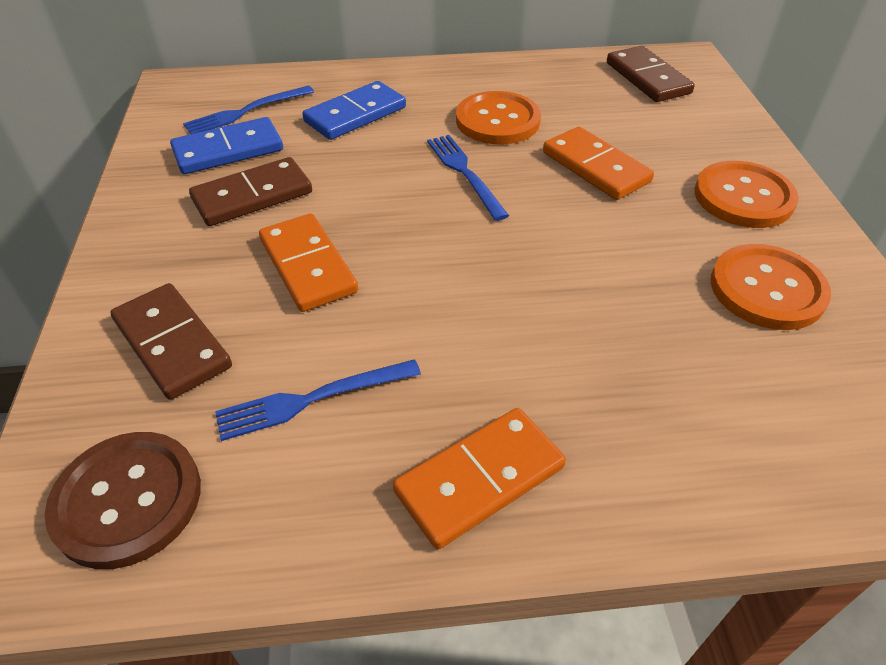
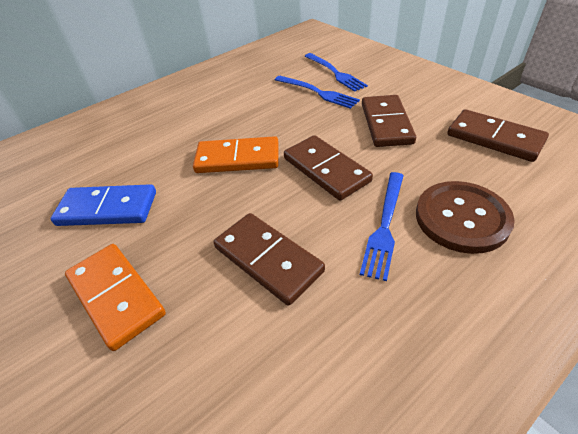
blue domino: [170,117,283,174] [302,81,406,140] = 2 -> [51,184,156,226] = 1
brown domino: [110,283,232,400] [189,157,312,226] [607,46,695,102] = 3 -> [214,213,325,306] [284,135,373,201] [362,95,416,147] [447,109,549,162] = 4
orange button: [456,91,541,144] [695,161,799,228] [711,244,831,330] = 3 -> none = 0
orange domino: [259,214,358,312] [393,408,566,549] [543,127,654,200] = 3 -> [65,244,166,351] [193,136,279,173] = 2

